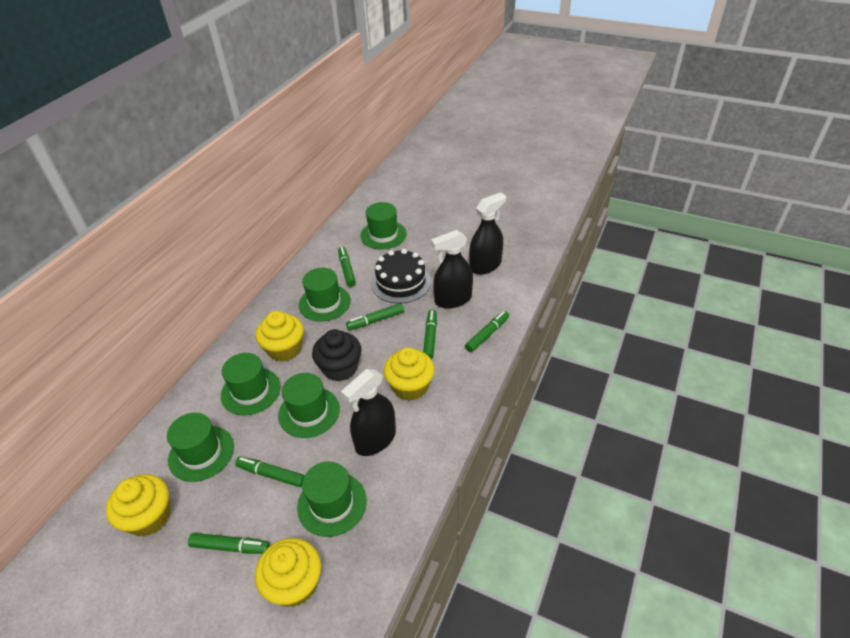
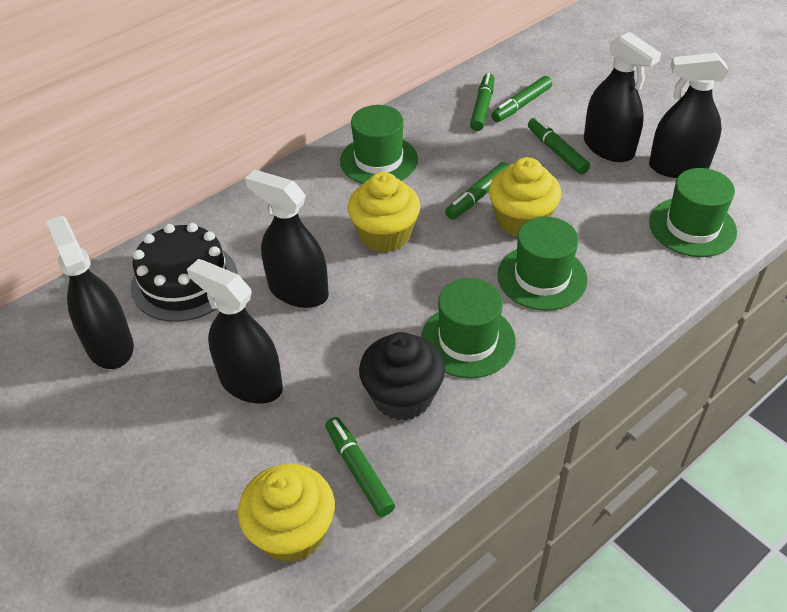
black spray bottle: [341,369,396,456] [431,230,473,309] [469,192,506,275] = 3 -> [46,216,134,369] [187,259,283,404] [245,169,329,308] [584,32,661,162] [649,53,729,178] = 5
green hat: [167,413,234,482] [221,353,281,416] [278,373,340,438] [297,461,367,537] [299,268,351,322] [360,202,407,249] = 6 -> [340,105,418,184] [421,278,516,378] [497,217,588,311] [649,168,737,257] = 4
green marker: [188,533,270,554] [235,456,305,487] [338,247,356,287] [346,303,404,330] [423,310,437,360] [465,311,509,352] = 6 -> [325,417,395,517] [445,162,509,219] [470,73,495,131] [491,76,552,122] [528,117,590,175] = 5
yellow cupcake: [106,474,170,537] [255,538,321,607] [256,311,304,362] [384,347,435,401] = 4 -> [238,464,335,563] [347,172,420,252] [489,157,561,236] = 3

